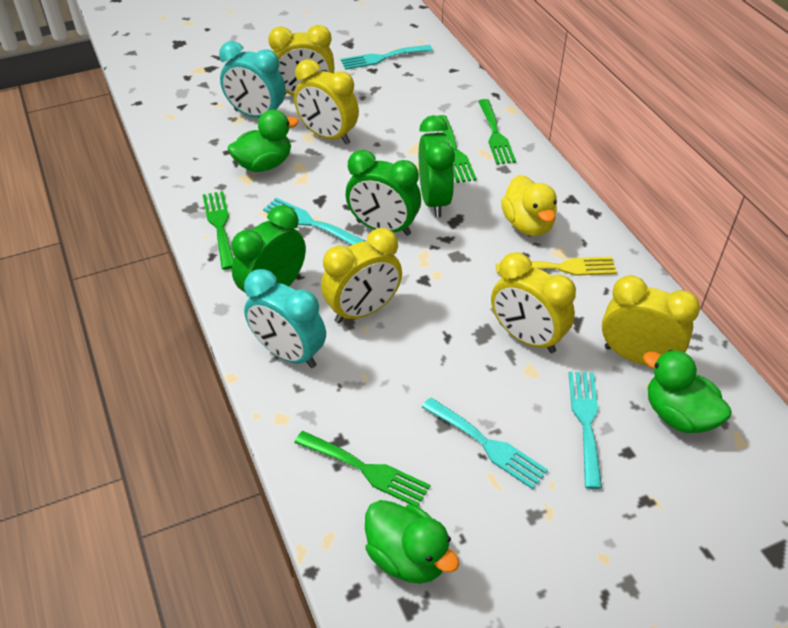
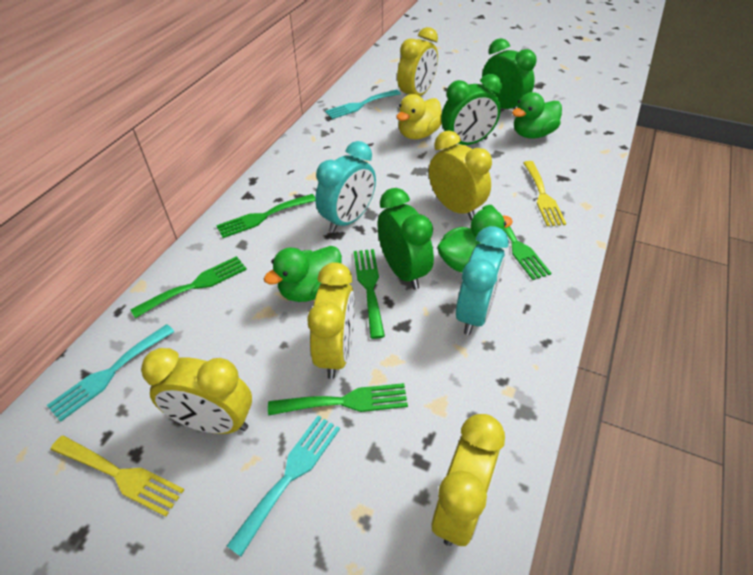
green fork: [203,191,233,270] [294,431,430,507] [439,115,477,183] [478,99,516,164] = 4 -> [131,256,247,318] [216,194,315,238] [268,383,408,416] [354,249,385,339] [483,205,551,280] = 5
turquoise fork: [263,198,365,245] [341,45,433,70] [422,397,548,489] [568,372,602,489] = 4 -> [47,324,175,422] [227,416,340,557] [325,90,401,119] = 3
yellow fork: [496,257,617,276] = 1 -> [50,435,185,517] [523,161,566,226] = 2

